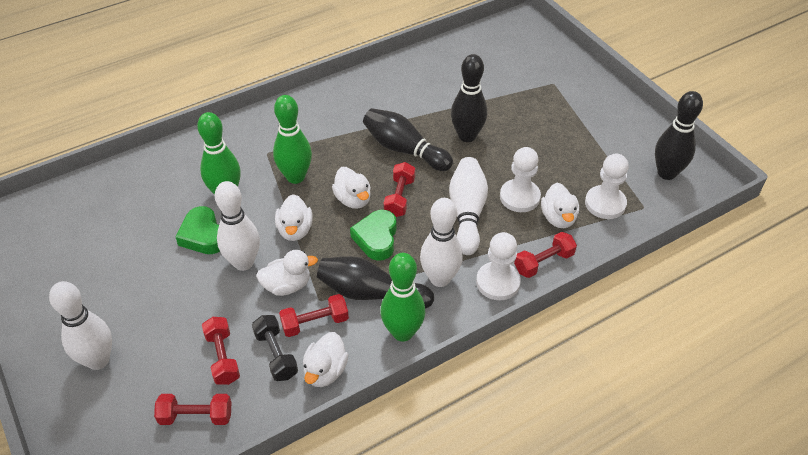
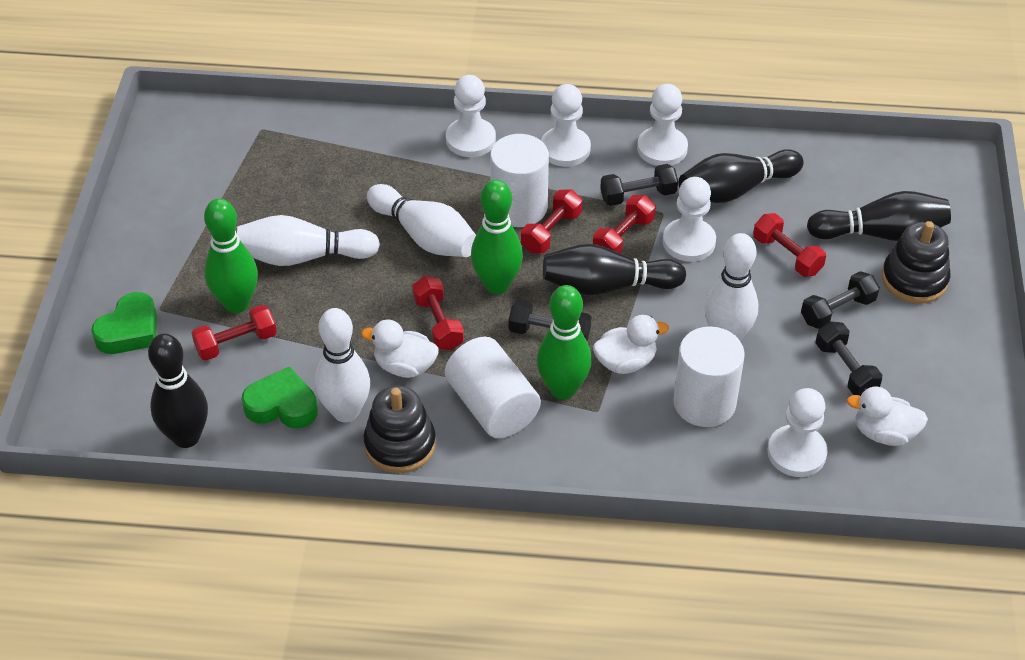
black dumbbell: [252,315,298,381] = 1 -> [509,300,591,341] [600,164,678,206] [801,271,880,329] [816,321,882,396] = 4
black stacking toy: none = 0 -> [363,386,436,473] [882,221,951,304] = 2
white cylinder: none = 0 -> [445,337,541,438] [490,134,549,227] [673,327,745,427] = 3
white duck: [256,250,318,296] [275,194,313,241] [303,332,348,387] [332,167,371,209] [541,183,579,228] = 5 -> [361,320,439,378] [593,315,669,374] [846,387,928,446] = 3
white pawn: [476,232,521,300] [500,147,541,212] [585,154,629,219] = 3 -> [446,75,496,157] [541,84,591,167] [637,84,688,166] [663,177,716,262] [768,388,828,477] = 5

